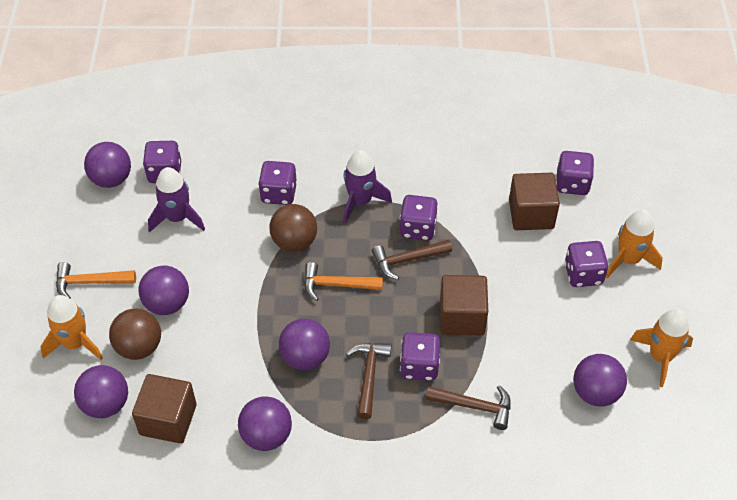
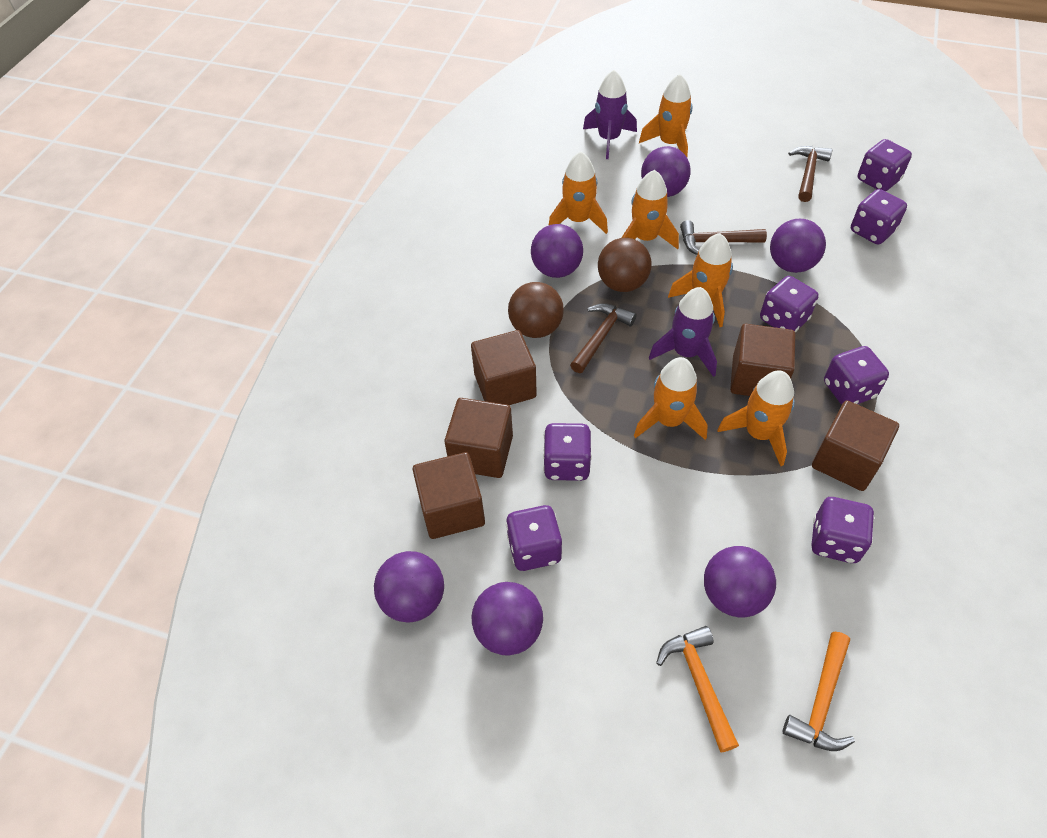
brown cube: [132,374,197,444] [440,275,488,335] [509,173,560,230] = 3 -> [413,452,485,539] [444,398,513,478] [471,330,537,405] [730,324,795,396] [812,401,899,491] = 5
orange rocket: [40,295,103,360] [606,210,663,278] [630,309,693,387] = 3 -> [549,152,608,234] [622,170,679,249] [634,357,708,440] [639,74,692,157] [668,233,733,327] [717,370,795,466] = 6
purple dice: [143,141,181,183] [258,161,297,205] [400,195,438,241] [400,332,440,381] [556,151,594,195] [564,241,609,287] = 6 -> [506,505,563,571] [543,423,592,481] [760,276,818,332] [812,497,874,563] [824,346,889,405] [851,189,907,244] [858,139,912,191] = 7

